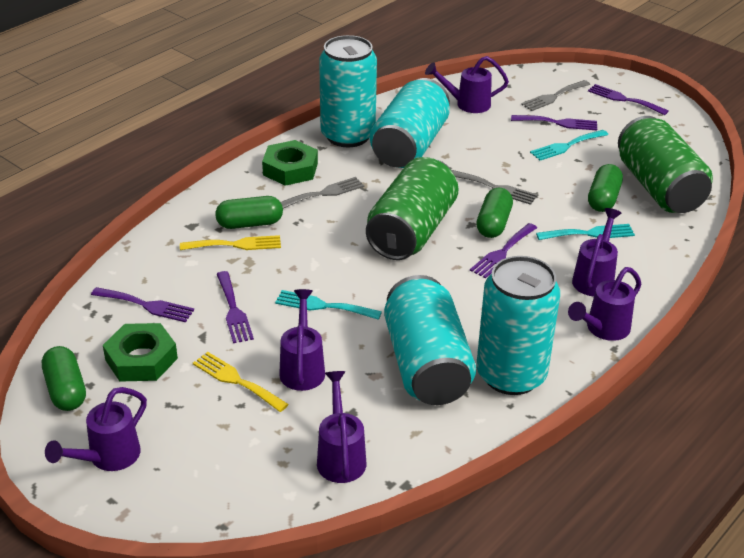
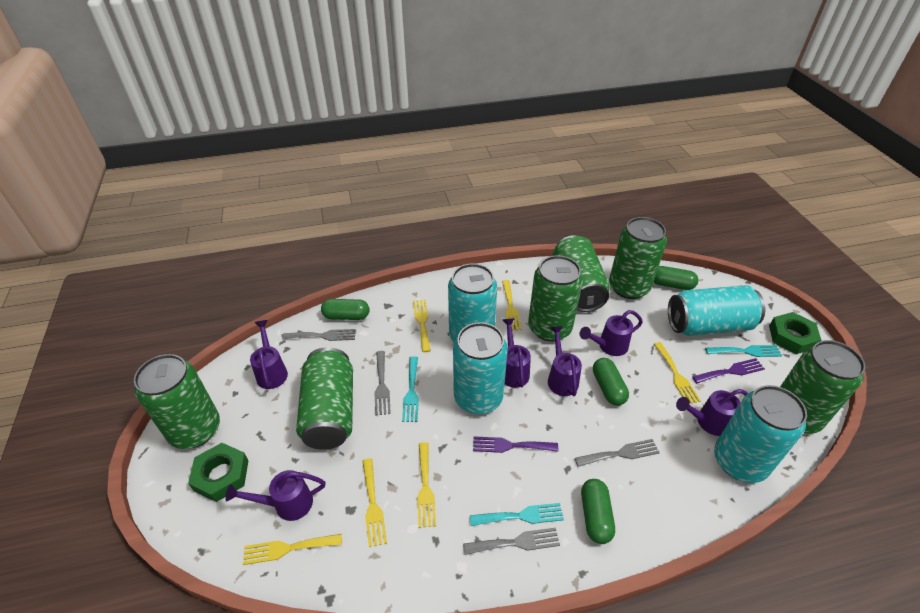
green can: [366,157,459,260] [618,116,713,213] = 2 -> [134,354,220,449] [296,347,353,450] [528,255,583,341] [552,235,610,312] [609,217,667,299] [780,340,866,434] = 6
grey fork: [281,177,364,208] [452,170,538,205] [521,80,590,111] = 3 -> [282,329,356,341] [375,351,391,416] [463,527,560,555] [575,439,660,467] = 4
purple fork: [91,287,194,322] [217,271,254,343] [470,223,537,278] [511,115,597,131] [588,84,669,115] = 5 -> [473,436,558,453] [692,358,765,383] = 2
yellow fork: [180,235,281,250] [193,352,289,412] = 2 -> [243,534,342,565] [362,458,387,547] [413,299,431,352] [417,442,436,528] [502,280,522,330] [654,342,701,404] = 6

